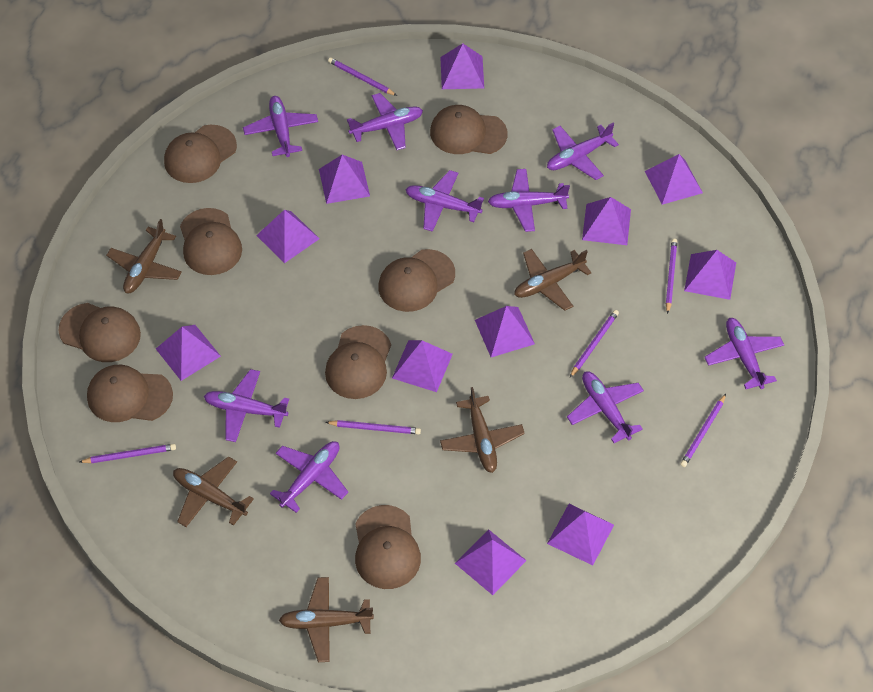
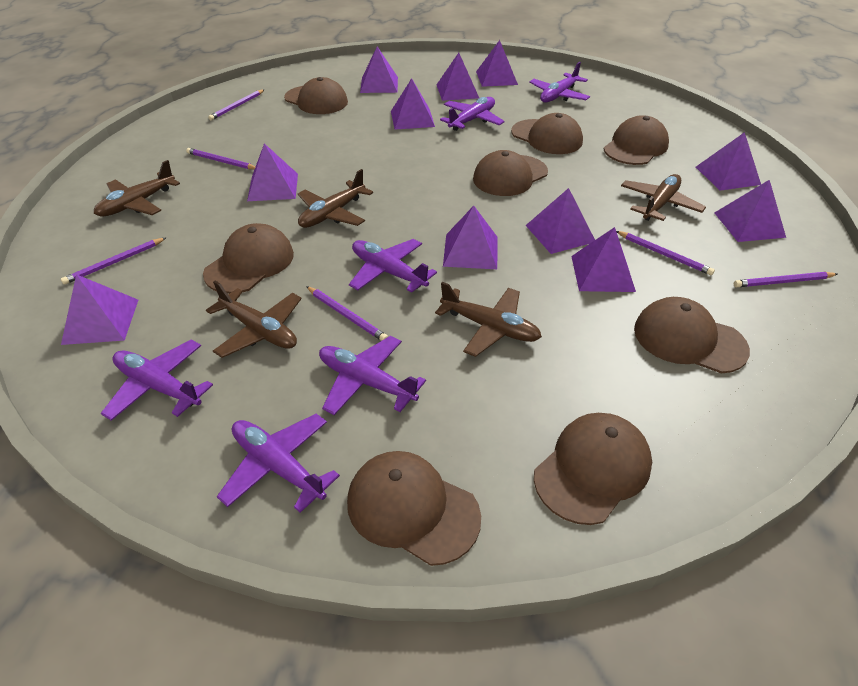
purple plane: [204,369,289,442] [243,96,318,157] [270,441,348,513] [347,93,423,150] [405,170,484,232] [488,169,570,232] [547,123,619,180] [567,371,644,443] [704,318,784,389] = 9 -> [101,340,213,421] [217,414,340,513] [319,336,426,415] [349,239,437,293] [440,97,504,131] [529,62,590,103] = 6

